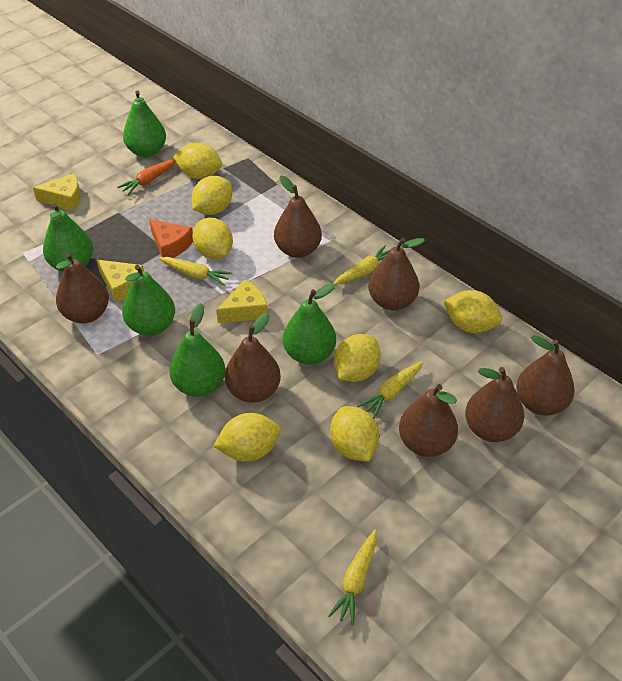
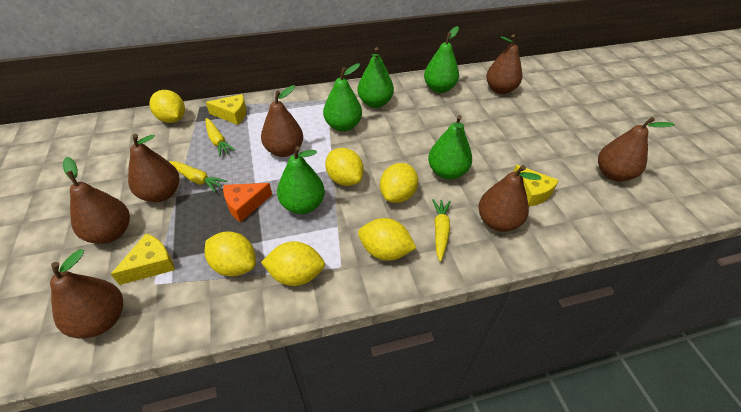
orange carrot: [117,159,176,195] = 1 -> none = 0
yellow carrot: [159,257,233,286] [328,530,377,626] [333,245,390,285] [358,361,423,418] = 4 -> [169,161,227,192] [205,118,235,156] [432,199,451,262] = 3
yellow lemon: [173,143,222,179] [192,176,232,215] [192,218,233,259] [213,413,281,462] [330,406,379,462] [334,334,381,382] [443,290,502,333] = 7 -> [149,90,185,123] [205,231,256,277] [261,241,325,286] [325,148,364,186] [358,218,416,261] [380,163,418,203] = 6

